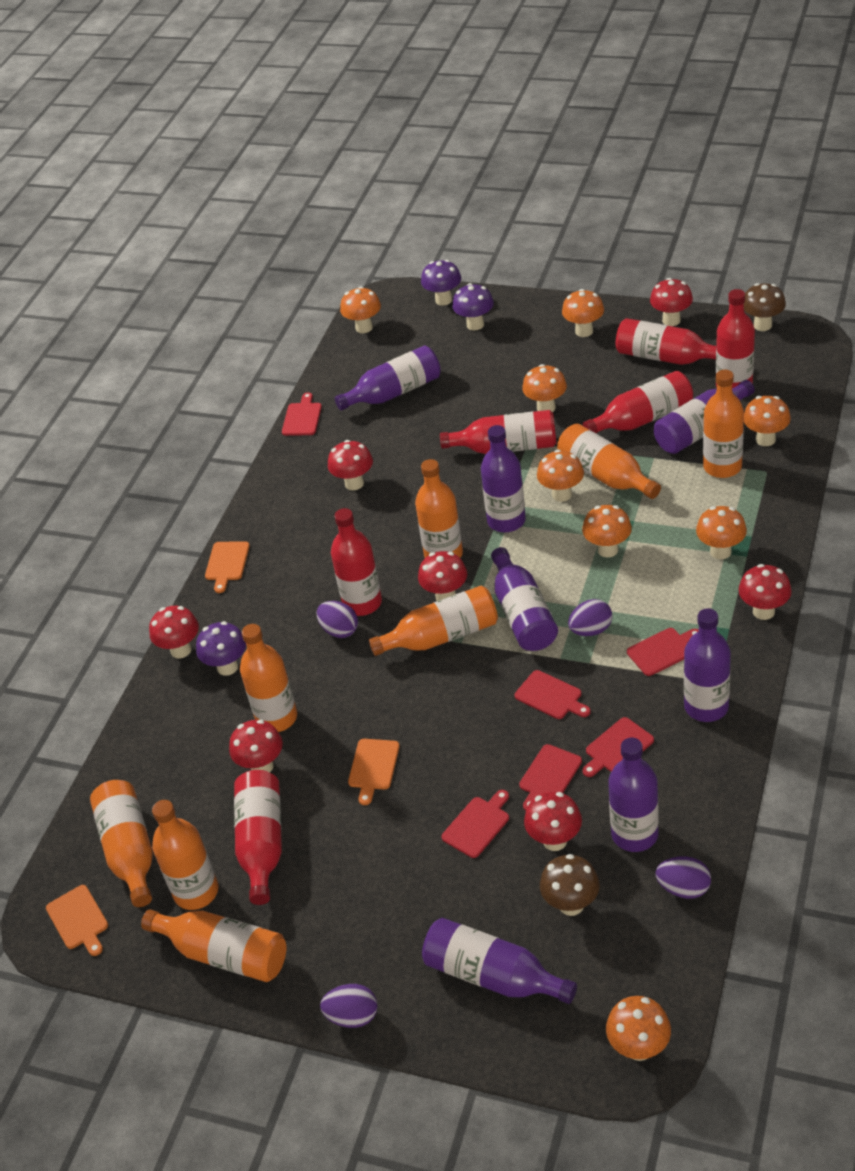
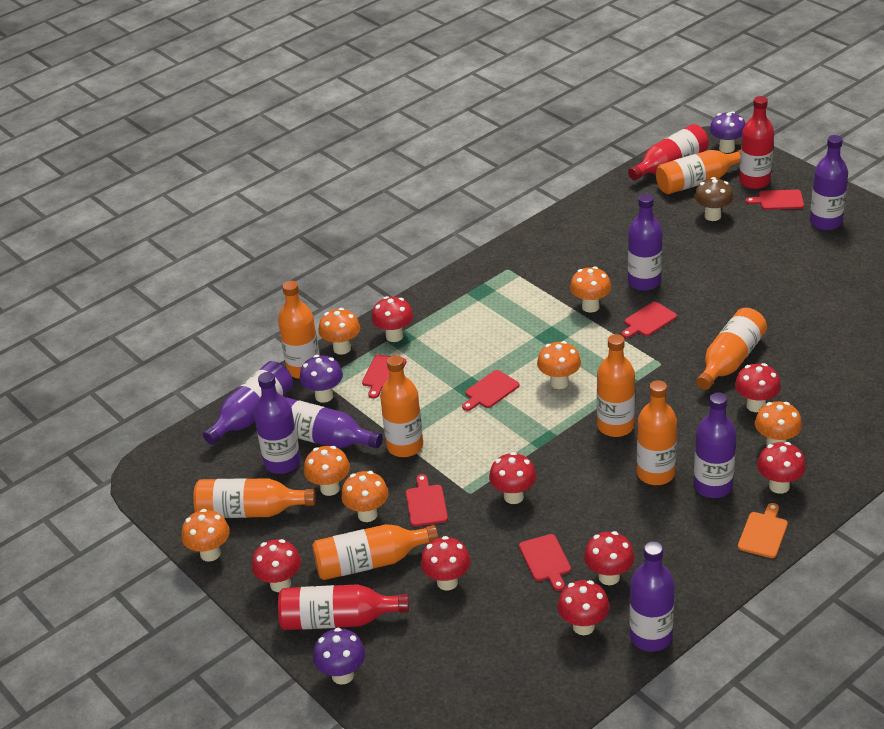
brown mushroom: [540,854,600,916] [744,283,786,331] = 2 -> [694,177,734,221] = 1
orange cutting board: [46,885,108,956] [205,542,250,593] [348,739,400,805] = 3 -> [738,503,788,558] = 1
orange mushroom: [340,286,381,333] [522,364,567,412] [537,450,584,502] [562,289,604,337] [582,505,632,557] [606,996,671,1061] [696,506,747,559] [744,396,791,446] = 8 -> [181,509,230,562] [304,446,350,496] [318,308,360,355] [341,471,389,522] [537,341,581,389] [570,266,611,312] [755,401,802,446] = 7
purple egg: [316,601,358,638] [320,984,378,1028] [568,599,613,636] [656,857,711,899] = 4 -> none = 0
red bottle: [234,770,282,905] [331,508,382,616] [440,410,556,454] [583,371,693,434] [616,318,716,365] [716,289,755,389] = 6 -> [278,584,409,630] [628,124,709,180] [739,96,774,189] = 3
red mushroom: [149,606,199,659] [229,720,283,772] [328,440,373,491] [418,551,467,601] [524,792,582,851] [650,278,693,326] [739,564,792,620] = 7 -> [252,539,301,592] [372,296,413,342] [421,536,470,590] [489,452,537,504] [558,580,610,635] [584,531,635,585] [735,363,781,412] [757,442,806,494] = 8

